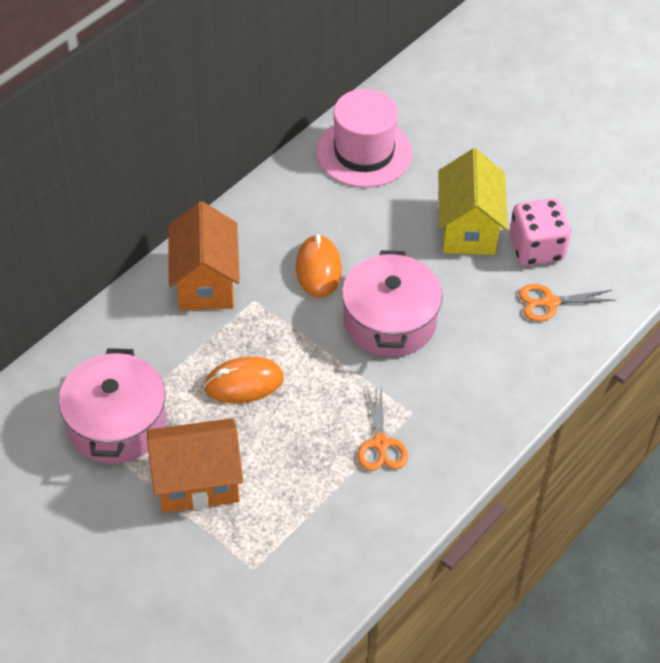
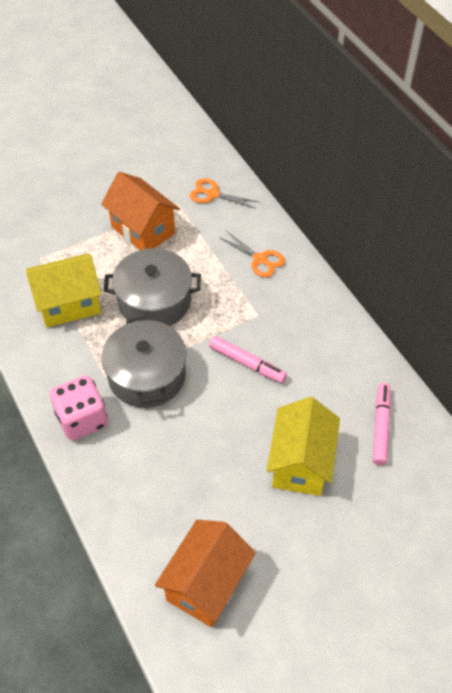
grey pot: none = 0 -> [101,316,187,408] [104,248,201,326] = 2
orange mouse: [204,357,284,403] [296,234,342,298] = 2 -> none = 0
pink hat: [316,89,412,188] = 1 -> none = 0
pink marker: none = 0 -> [209,336,287,383] [373,383,391,465] = 2
pink pot: [59,348,166,464] [342,250,442,357] = 2 -> none = 0
yellow house: [439,148,508,255] = 1 -> [26,254,102,327] [266,397,340,496] = 2

